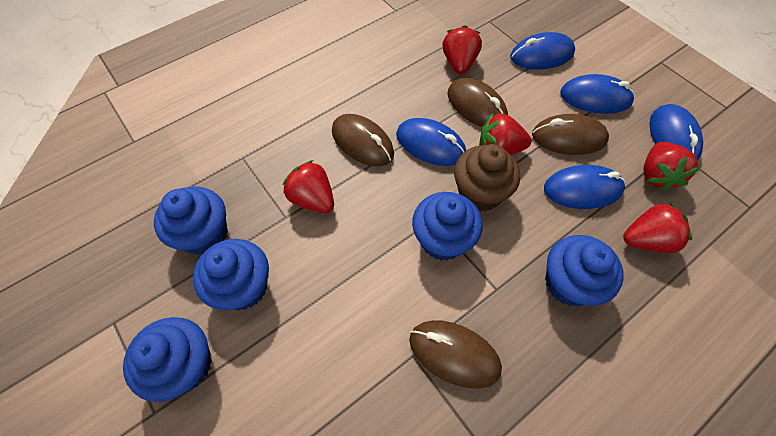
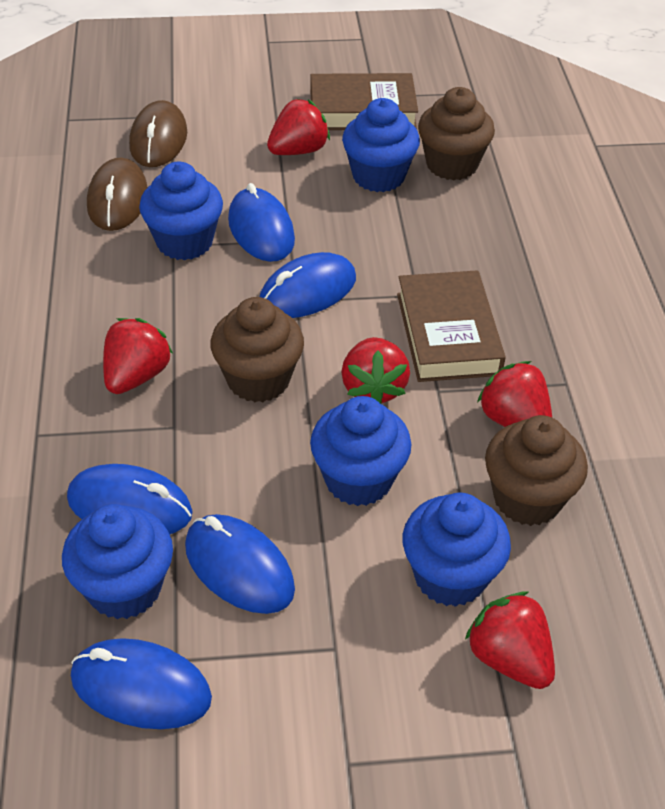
brown book: none = 0 -> [310,73,418,130] [397,270,506,382] = 2
brown cupcake: [454,144,520,212] = 1 -> [210,297,304,402] [418,87,495,180] [485,415,588,526] = 3
brown mouse: [332,114,394,166] [409,320,502,389] [447,78,508,127] [532,114,609,155] = 4 -> [87,158,148,231] [129,100,187,167] = 2

